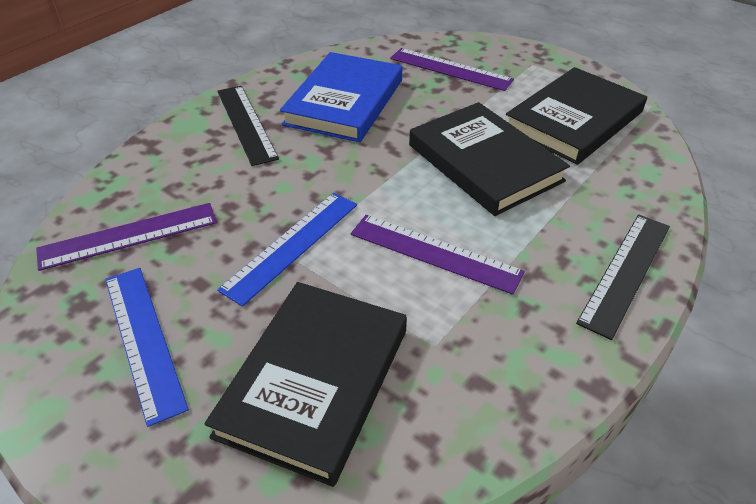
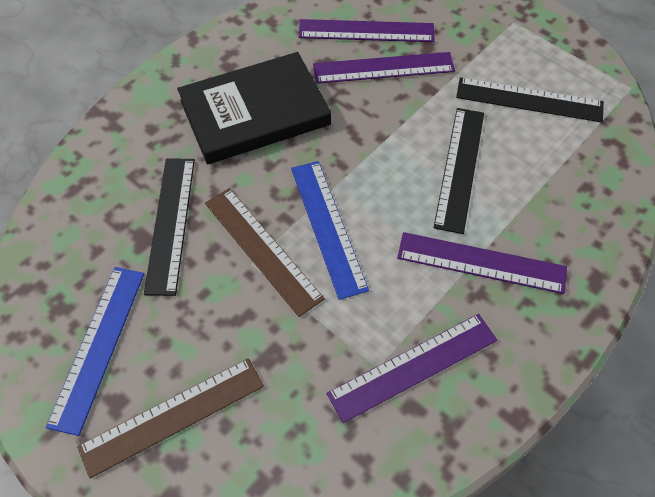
black book: [204,282,407,487] [409,102,570,216] [506,67,647,165] = 3 -> [177,52,331,165] = 1
black ruler: [217,86,279,166] [576,215,670,340] = 2 -> [144,158,195,296] [434,108,484,234] [456,78,604,123] = 3
blue book: [280,52,403,142] = 1 -> none = 0
brown ruler: none = 0 -> [77,358,264,478] [205,188,325,317] = 2
purple ruler: [36,203,217,271] [351,215,525,295] [390,48,514,91] = 3 -> [299,19,435,42] [313,52,455,84] [327,314,497,423] [397,232,567,294] = 4

